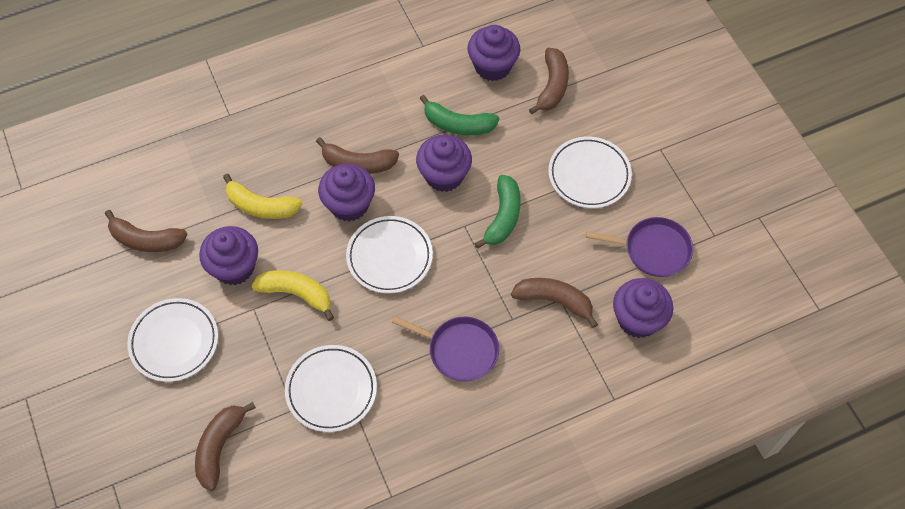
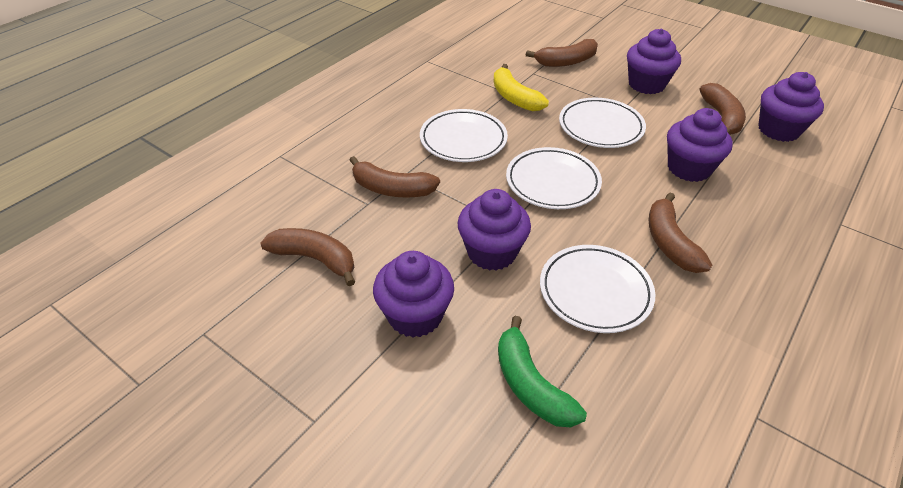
green banana: [420,95,499,135] [474,175,521,249] = 2 -> [498,316,587,427] = 1
purple pan: [392,316,499,381] [586,217,693,277] = 2 -> none = 0
yellow banana: [223,174,302,219] [251,270,334,321] = 2 -> [494,64,549,111] = 1

